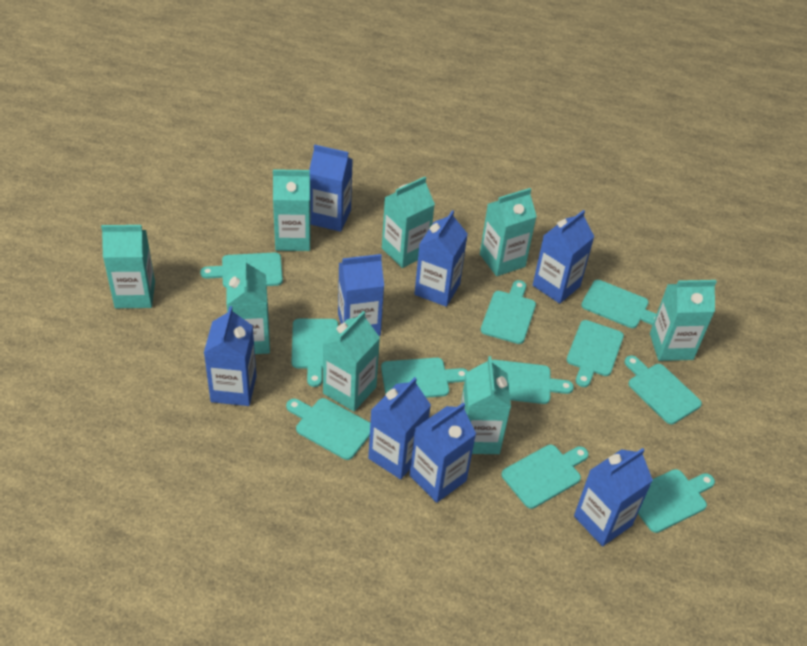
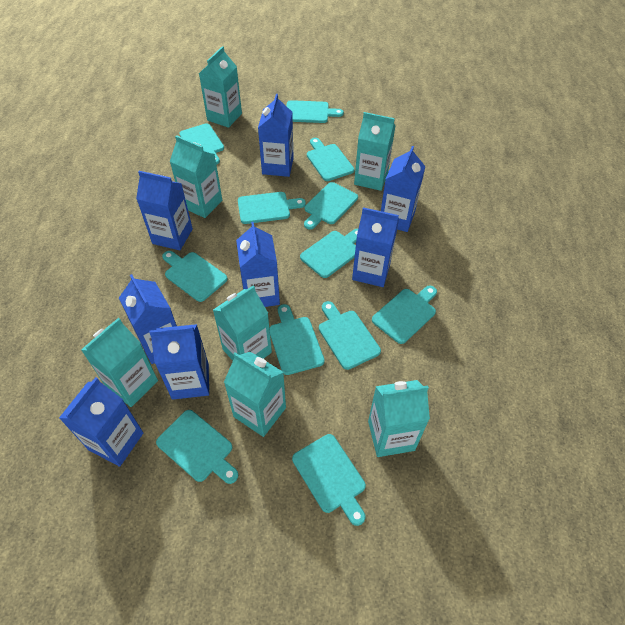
turquoise carton: [101,225,155,308] [226,258,270,354] [273,169,311,251] [323,311,380,412] [382,177,435,268] [461,356,511,454] [480,188,537,276] [650,280,717,361] = 8 -> [81,318,158,407] [170,135,222,218] [199,46,242,128] [213,285,272,360] [224,352,286,437] [354,112,395,191] [368,380,430,457] = 7
turquoise cutting board: [200,252,283,288] [286,398,370,460] [291,319,338,387] [381,358,468,398] [481,280,536,344] [492,360,574,404] [501,445,589,509] [567,320,624,387] [581,280,657,328] [624,355,702,424] [638,469,715,533] = 11 -> [156,410,238,484] [162,251,227,302] [179,123,224,165] [238,192,306,224] [269,304,325,375] [286,100,344,123] [292,434,366,526] [300,229,358,278] [304,182,358,230] [307,138,354,181] [319,301,381,370] [372,286,437,344] = 12

